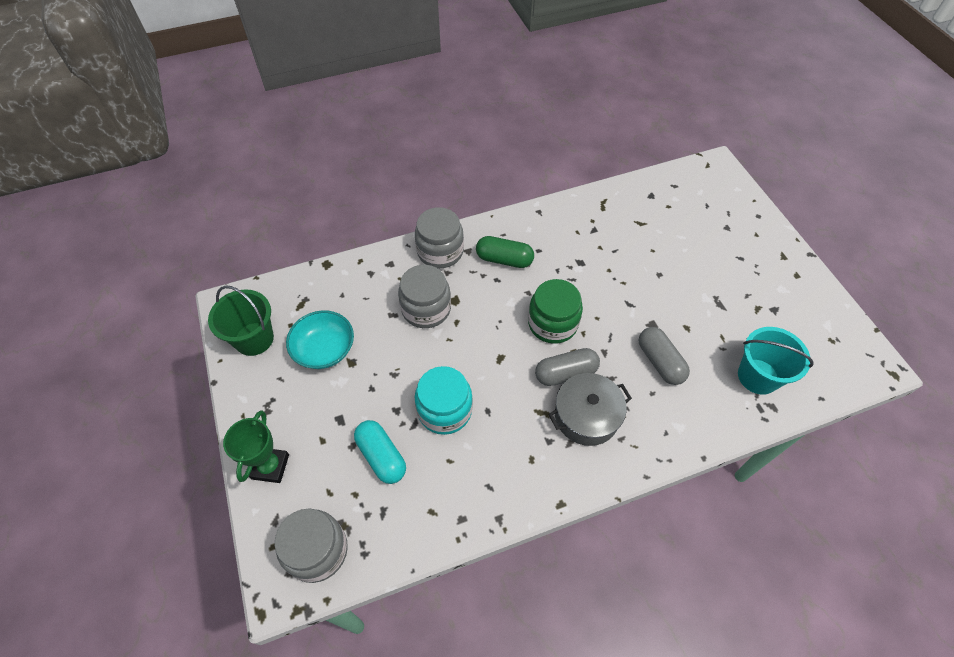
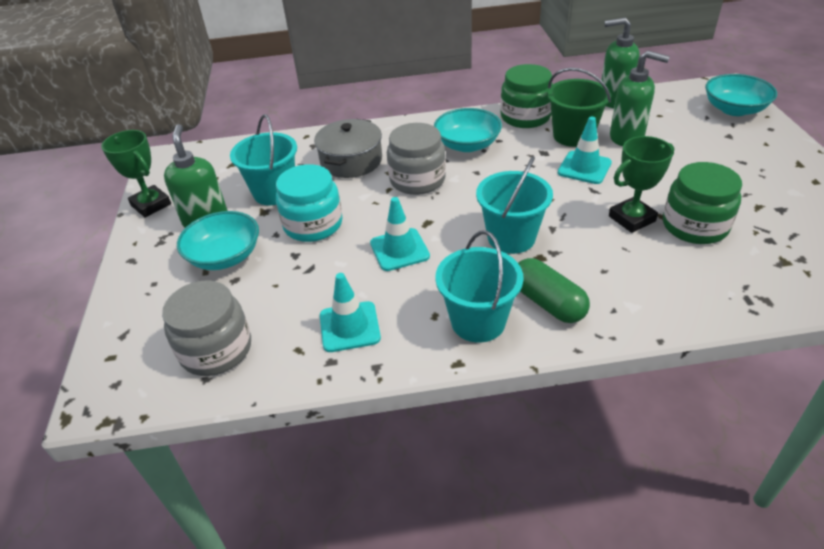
green jar: [528,279,583,344] = 1 -> [500,64,553,128] [663,162,742,244] = 2
green soap dispenser: none = 0 -> [164,124,228,228] [601,17,640,108] [610,50,670,146] = 3
green trophy: [223,410,289,483] = 1 -> [101,130,171,218] [609,136,674,233] = 2
grey capsule: [535,348,600,386] [639,327,690,385] = 2 -> none = 0
grey jar: [275,509,348,583] [398,265,451,328] [415,207,464,268] = 3 -> [162,281,251,376] [387,123,446,195] = 2
turquoise bowl: [286,310,354,369] = 1 -> [177,211,259,270] [434,108,502,152] [705,74,777,116] = 3
turquoise bucket: [738,327,813,395] = 1 -> [230,114,297,205] [435,230,524,343] [476,156,553,254] = 3
turquoise capsule: [354,420,406,484] = 1 -> none = 0
turquoise traffic cone: none = 0 -> [320,273,381,352] [370,197,430,271] [558,117,612,184] = 3

